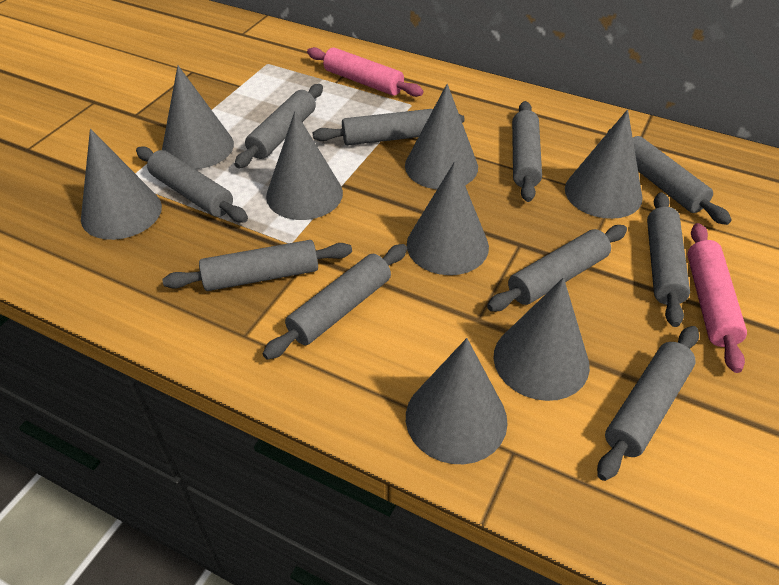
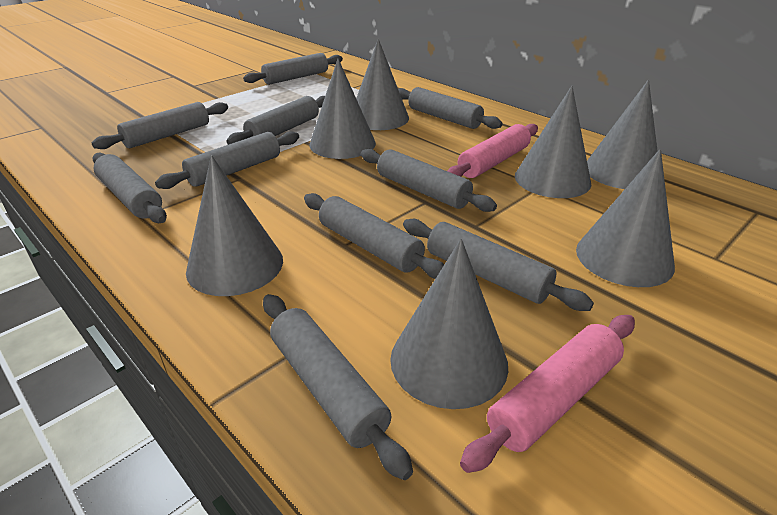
grey cone: [81,129,162,240] [162,65,234,169] [266,111,343,220] [405,84,478,189] [406,338,508,464] [407,161,489,275] [493,278,590,401] [565,109,643,219] = 8 -> [186,155,283,296] [309,59,376,159] [356,39,409,130] [390,239,508,409] [515,86,591,198] [576,149,675,287] [587,80,658,189] = 7

